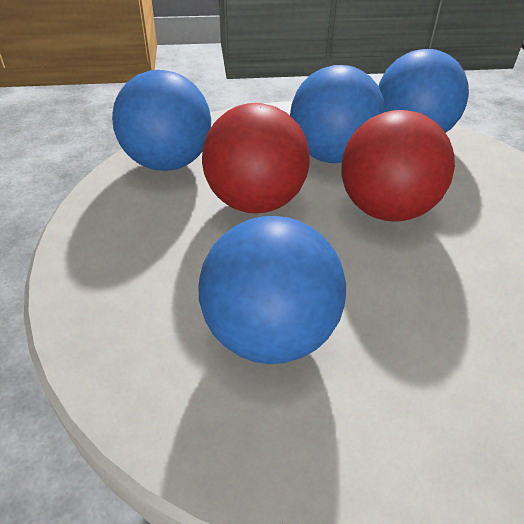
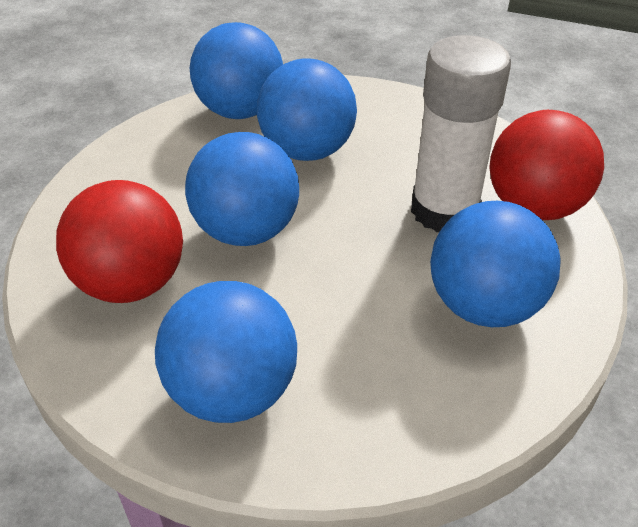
blue ball: [112,70,211,171] [198,216,346,364] [290,65,385,163] [378,49,469,133] = 4 -> [155,281,297,423] [185,132,299,246] [189,22,283,119] [257,58,357,161] [430,201,561,327] = 5
white glue stick: none = 0 -> [411,35,511,232] = 1

